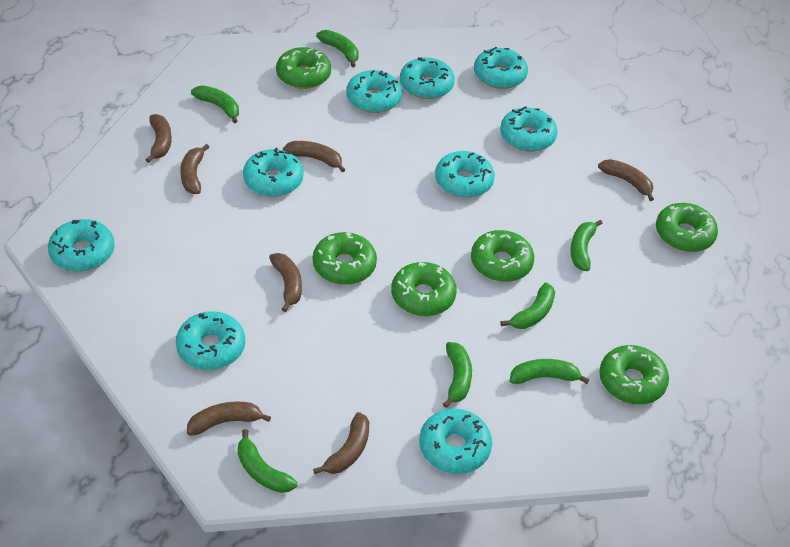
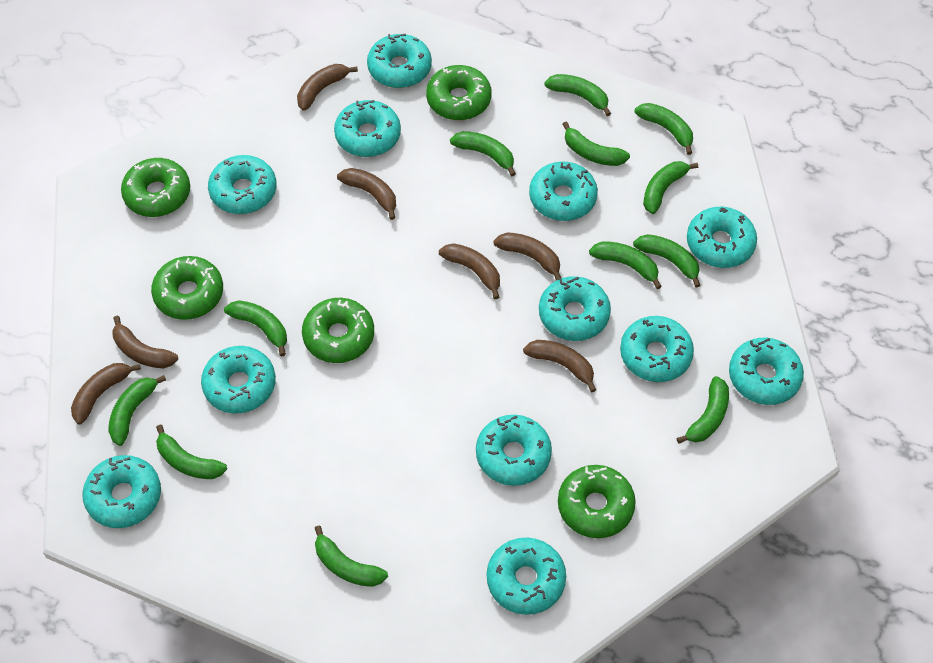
green banana: [191,86,239,123] [237,429,298,493] [316,30,359,67] [443,342,472,408] [501,282,555,329] [510,359,589,384] [570,220,603,271] = 7 -> [108,375,166,446] [156,424,227,479] [224,300,287,357] [315,526,388,587] [450,131,516,176] [544,74,611,116] [563,121,630,166] [589,241,662,289] [633,234,700,288] [635,103,693,155] [643,161,698,214] [677,376,729,444] = 12
green donut: [276,47,331,89] [313,232,377,285] [391,262,457,316] [471,230,534,282] [599,345,669,405] [656,203,718,252] = 6 -> [121,158,190,217] [151,256,223,320] [302,298,374,363] [426,65,492,120] [558,465,636,538] = 5
turquoise donut: [48,219,115,272] [176,311,245,370] [243,148,304,197] [346,70,402,113] [400,57,455,99] [419,409,492,474] [435,151,495,198] [474,47,528,89] [500,106,558,152] = 9 -> [82,455,161,528] [201,346,276,414] [208,155,277,214] [334,100,401,157] [367,34,432,88] [476,415,552,486] [487,537,566,615] [529,161,598,221] [539,276,611,341] [620,316,694,382] [687,207,757,268] [729,338,804,405] = 12

